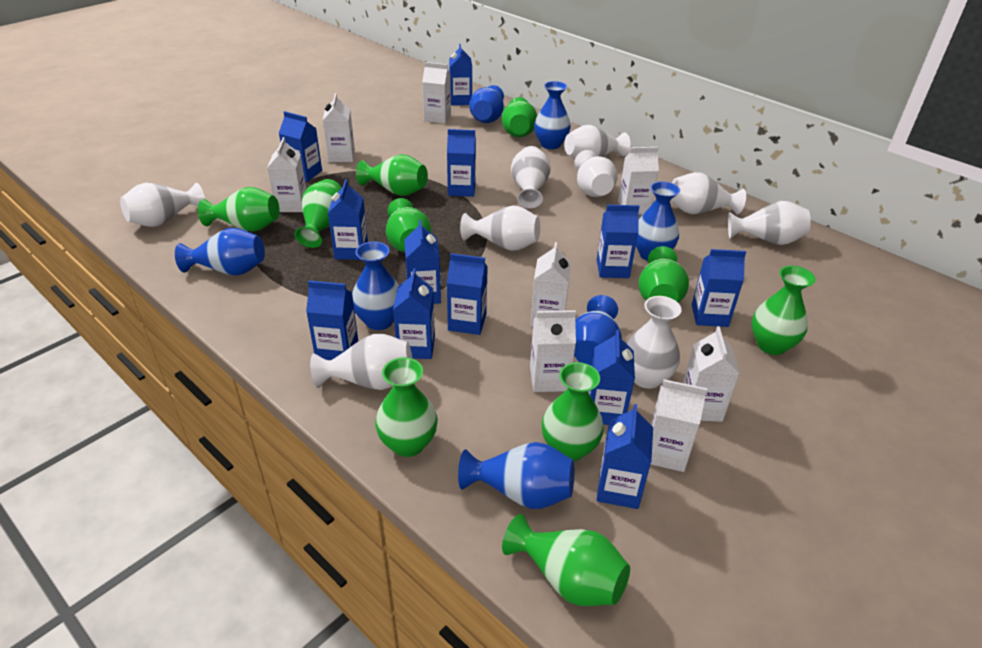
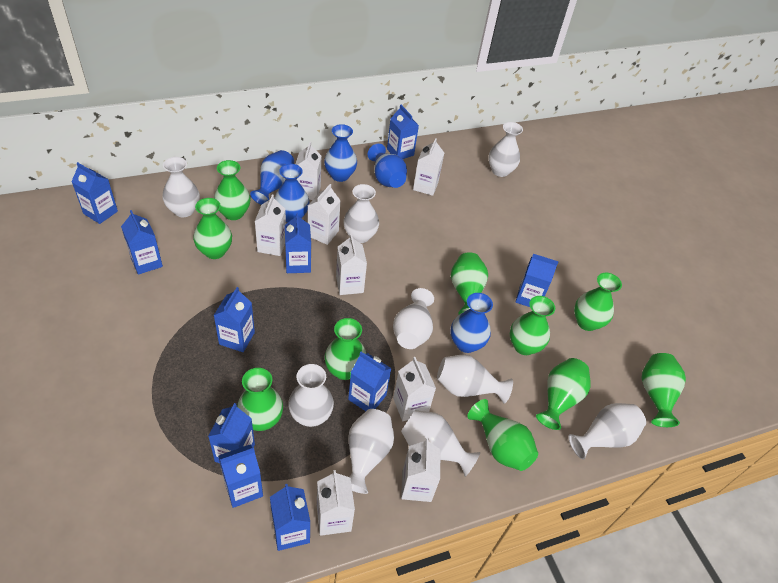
blue carton: [279,111,322,182] [306,280,358,360] [328,180,368,260] [393,269,435,359] [404,220,441,304] [447,129,476,197] [447,253,488,335] [449,44,472,105] [588,330,635,425] [597,205,640,278] [597,404,653,509] [692,249,746,327] = 12 -> [72,162,118,224] [121,210,163,275] [208,403,255,463] [214,287,255,352] [218,444,263,508] [270,484,310,551] [285,213,311,273] [348,352,392,411] [387,105,419,159] [515,254,559,307] = 10
blue vase: [175,228,265,276] [352,242,399,330] [458,442,574,509] [469,85,504,123] [534,81,571,149] [574,295,622,366] [636,181,680,261] = 7 -> [250,150,294,205] [274,164,310,222] [324,124,357,182] [368,144,407,188] [451,293,493,353] = 5

